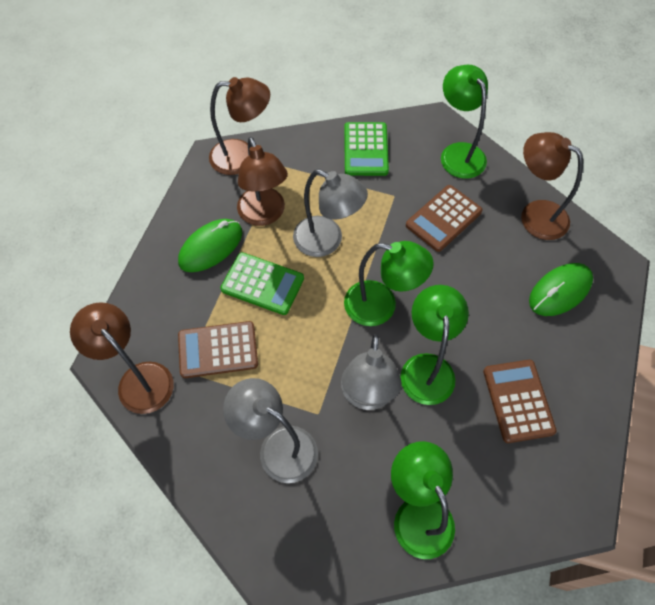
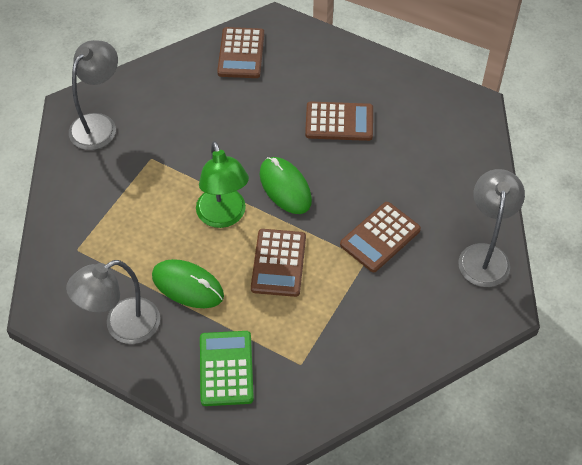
brown calculator: [178,321,258,378] [406,185,483,252] [483,360,557,443] = 3 -> [217,27,264,78] [251,229,306,297] [305,102,373,141] [340,202,421,272] = 4
brown lamp: [70,302,174,414] [209,77,270,175] [237,137,288,226] [521,132,583,240] = 4 -> none = 0
green calculator: [220,252,304,315] [344,122,389,176] = 2 -> [200,331,254,406] = 1
green lamp: [344,241,434,326] [391,441,455,559] [400,285,469,405] [441,65,488,179] = 4 -> [196,141,249,228] = 1

